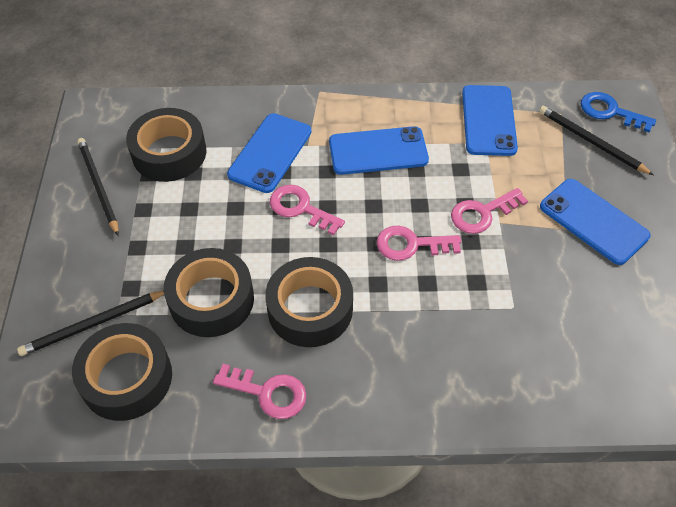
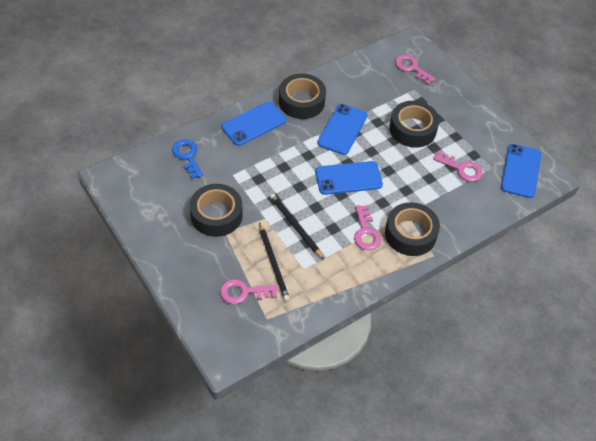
black pencil: [17,290,164,356] [77,138,119,236] [539,106,654,175] = 3 -> [259,222,290,301] [270,194,324,259] = 2

